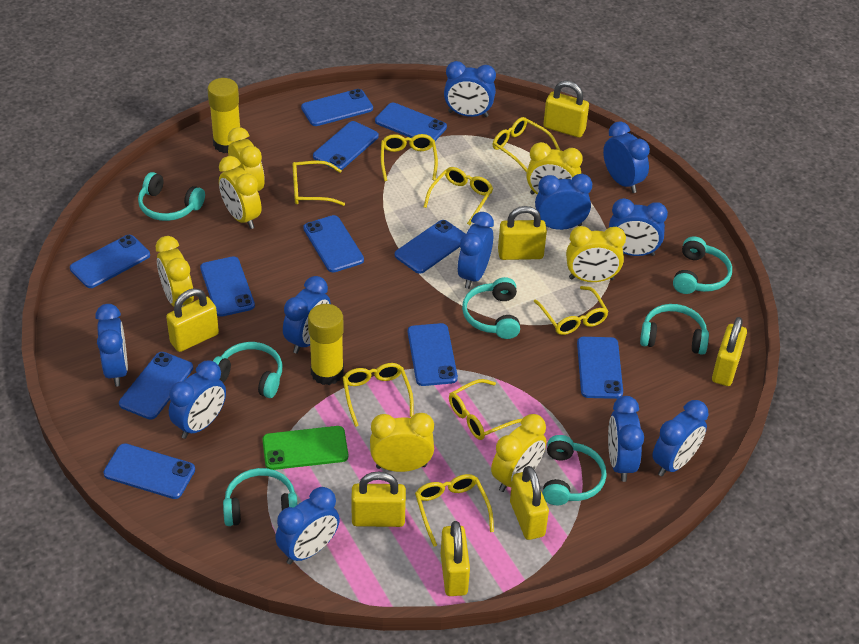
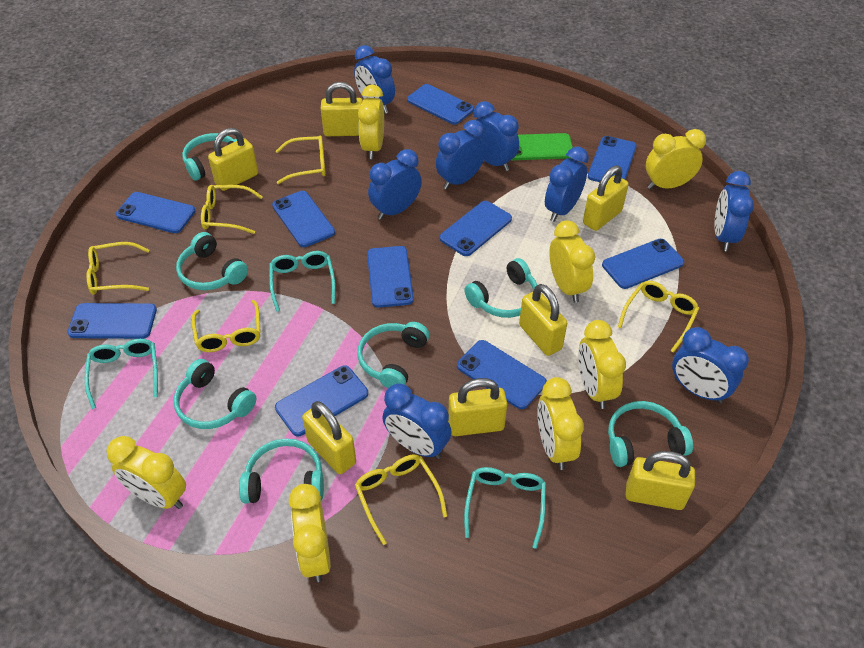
blue clock: [95,304,128,387] [169,360,226,439] [275,487,340,564] [283,276,331,354] [444,61,496,117] [457,212,494,289] [535,174,592,230] [603,121,650,193] [608,396,644,482] [609,198,668,256] [652,400,709,477] = 11 -> [354,45,395,114] [368,149,422,220] [382,383,452,459] [436,120,486,189] [473,101,519,171] [545,147,589,222] [672,327,749,404] [715,171,754,251] = 8
blue phone: [70,235,150,288] [103,443,195,499] [119,352,193,420] [200,256,255,317] [301,89,373,126] [303,215,364,273] [313,121,379,170] [375,103,447,141] [395,220,466,274] [408,323,458,386] [577,337,623,399] = 11 -> [67,303,157,339] [116,192,196,233] [272,191,335,247] [275,365,368,436] [367,246,414,308] [407,84,474,125] [439,201,512,256] [457,340,547,409] [588,136,637,182] [602,239,684,289] = 10
turquoise glasses: none = 0 -> [85,339,158,409] [269,251,336,312] [464,467,546,549] = 3
yellow glasses: [293,161,345,206] [342,363,414,427] [381,134,438,181] [415,474,494,547] [424,167,493,225] [449,379,522,440] [493,117,560,172] [533,286,609,335] = 8 -> [87,242,149,295] [191,300,261,352] [201,185,263,234] [276,136,326,184] [355,455,447,545] [618,281,699,353] = 6
yellow glue stick: [207,78,240,153] [308,304,344,385] = 2 -> none = 0

